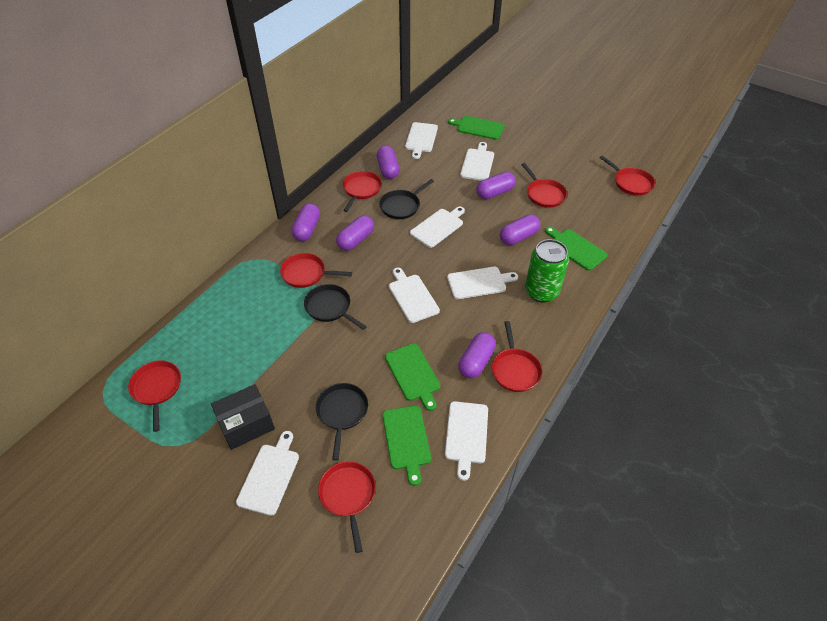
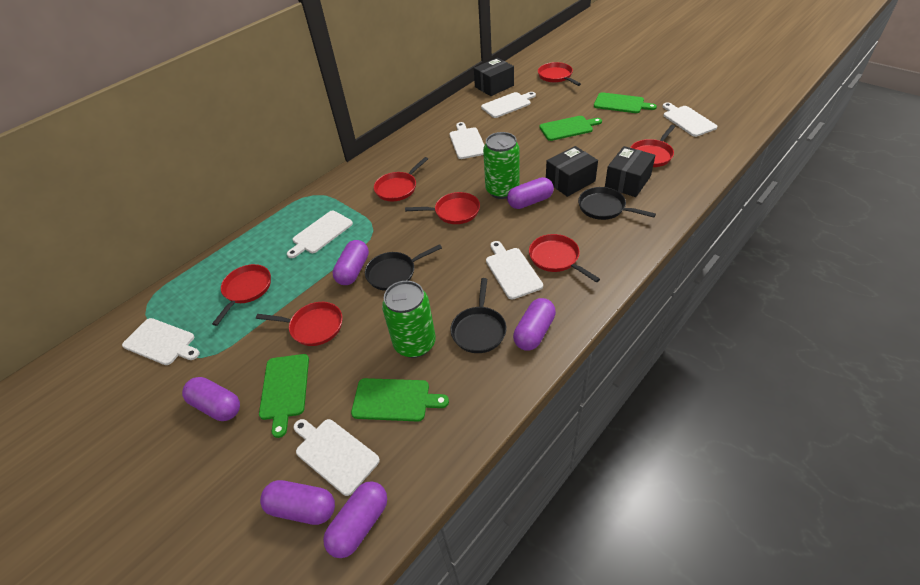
black box: [211,384,275,450] = 1 -> [474,58,514,96] [546,146,598,197] [605,146,655,197] = 3
green can: [525,239,569,303] = 1 -> [382,281,436,358] [483,132,520,199] = 2

